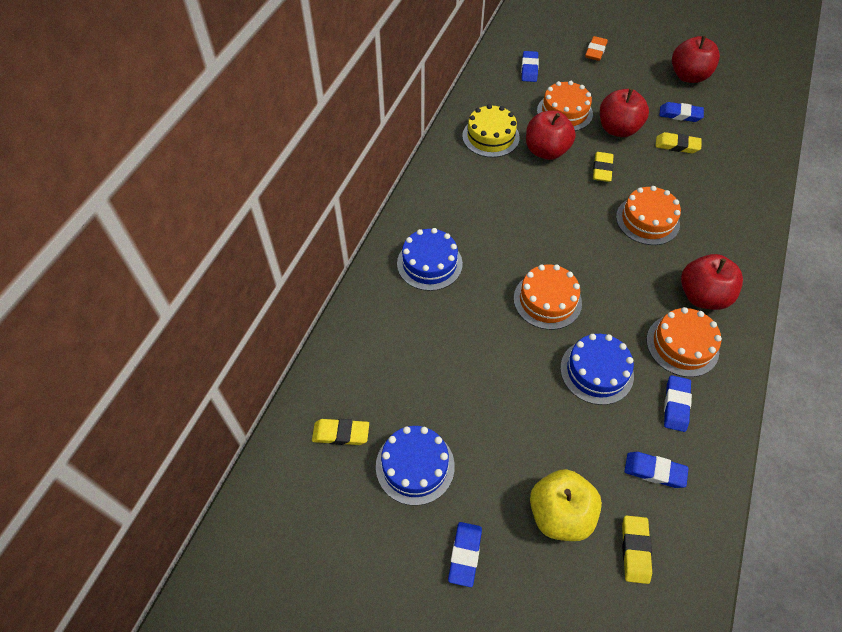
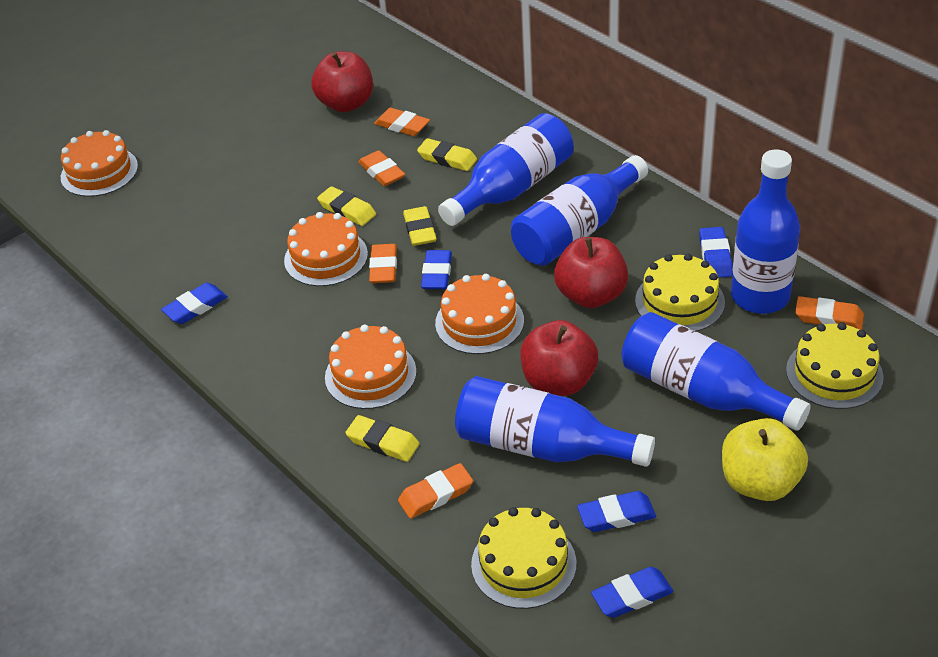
blue bottle: none = 0 -> [438,113,574,226] [455,376,655,467] [511,155,648,266] [621,312,811,431] [731,149,800,314] = 5
blue cake: [376,426,455,506] [397,228,463,291] [560,334,634,405] = 3 -> none = 0
orange eraser: [585,36,608,61] = 1 -> [358,150,405,186] [369,244,397,283] [374,108,430,136] [398,463,473,518] [795,296,864,330] = 5
red apple: [526,110,576,160] [600,89,649,137] [672,36,720,83] [681,254,743,310] = 4 -> [311,51,373,112] [520,320,598,396] [554,237,628,308] = 3
yellow cake: [462,104,520,157] = 1 -> [471,507,576,609] [635,254,725,332] [786,322,884,409] = 3

